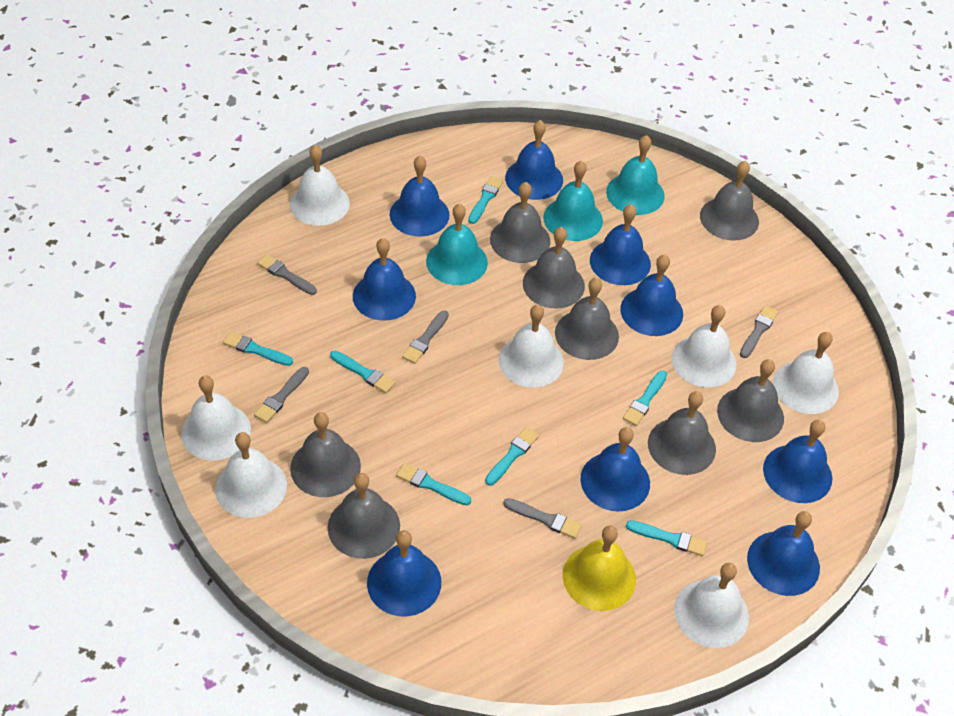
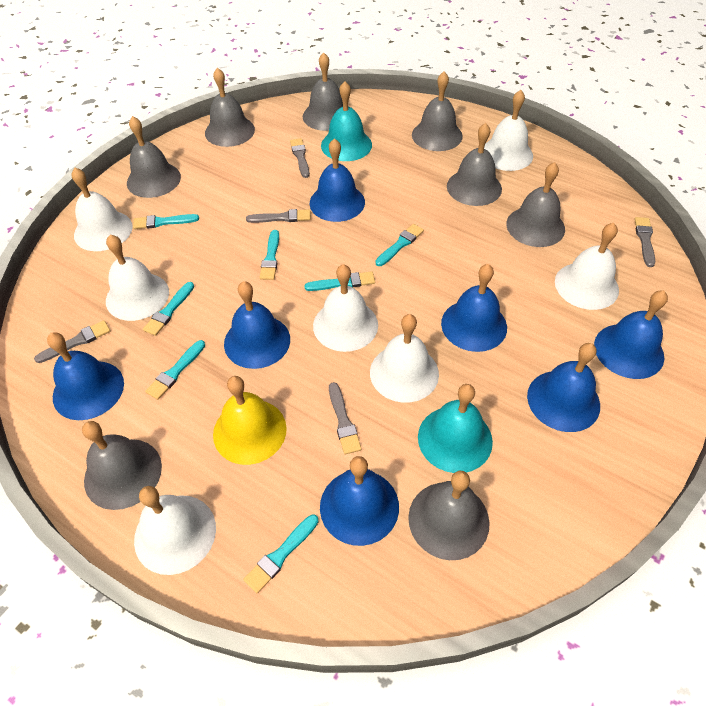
blue bell: [353,238,416,321] [367,530,441,617] [390,156,449,237] [505,120,563,200] [580,427,650,511] [590,204,651,285] [620,254,683,336] [747,511,820,596] [763,420,832,503] = 9 -> [47,332,124,420] [224,281,290,369] [310,138,365,222] [320,456,399,546] [441,264,507,352] [527,343,600,432] [594,290,668,379] = 7
turquoise bell: [426,204,488,285] [543,160,603,241] [606,135,665,215] = 3 -> [321,81,372,161] [418,384,493,473] = 2

